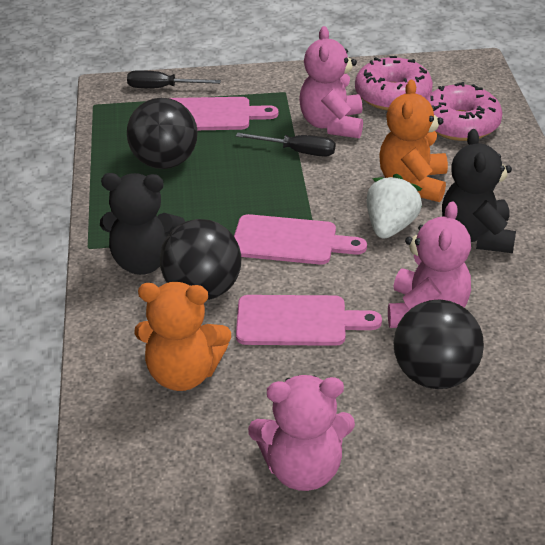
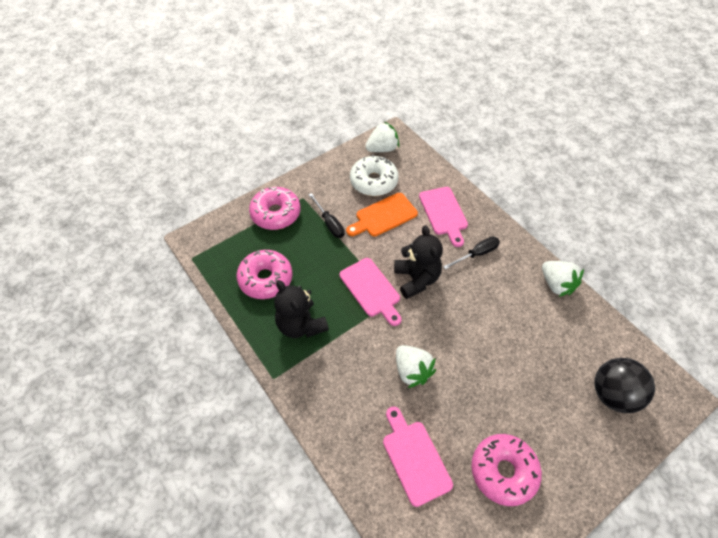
black ball: [127,98,198,169] [160,219,241,300] [394,299,484,389] = 3 -> [594,358,655,413] = 1
orange cutting board: none = 0 -> [346,193,418,237] = 1
orange teddy bear: [134,282,231,391] [379,80,448,202] = 2 -> none = 0
pink donut: [355,56,433,111] [426,82,503,141] = 2 -> [236,250,293,299] [249,187,300,230] [471,434,542,506] = 3
pink teddy bear: [248,375,355,491] [299,26,363,139] [388,201,471,328] = 3 -> none = 0
white donut: none = 0 -> [350,154,399,196] = 1
white strawberry: [367,174,422,239] = 1 -> [365,121,399,152] [396,345,436,388] [542,261,584,297] = 3

